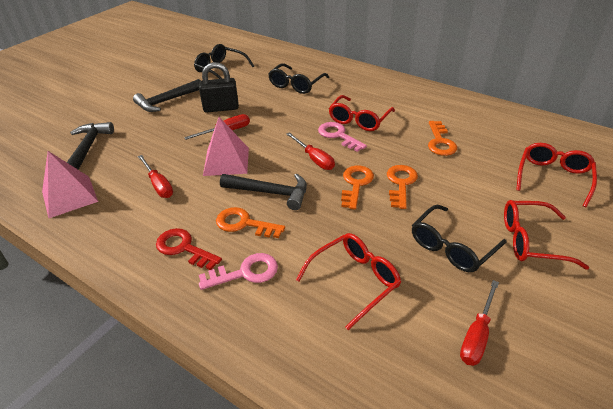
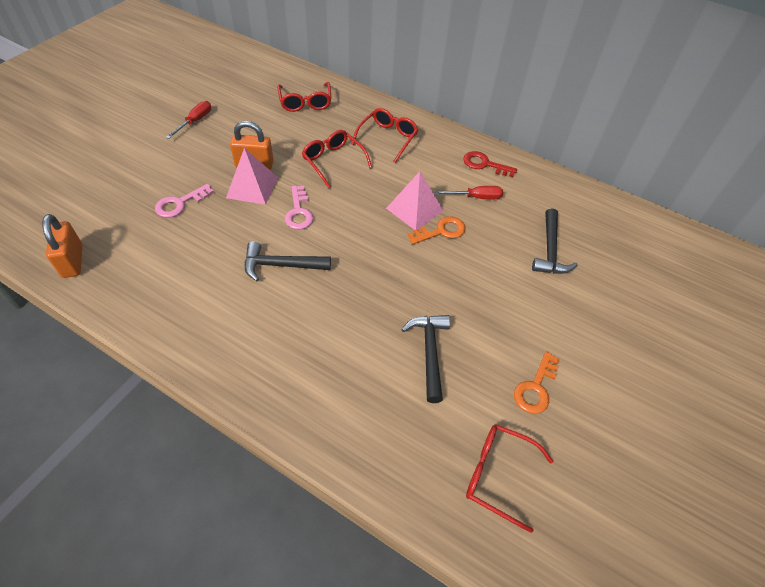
black glasses: [194,44,254,79] [268,63,329,94] [412,205,507,272] = 3 -> none = 0
black padlock: [199,62,239,112] = 1 -> none = 0
orange key: [216,207,285,238] [341,166,374,209] [387,165,418,209] [428,121,457,156] = 4 -> [408,216,466,244] [514,352,560,414] = 2
orange padlock: none = 0 -> [42,214,83,278] [230,121,274,170] = 2
red screwdriver: [138,155,173,198] [184,114,250,140] [286,132,335,170] [460,280,499,366] = 4 -> [166,101,211,139] [434,186,503,199] = 2

